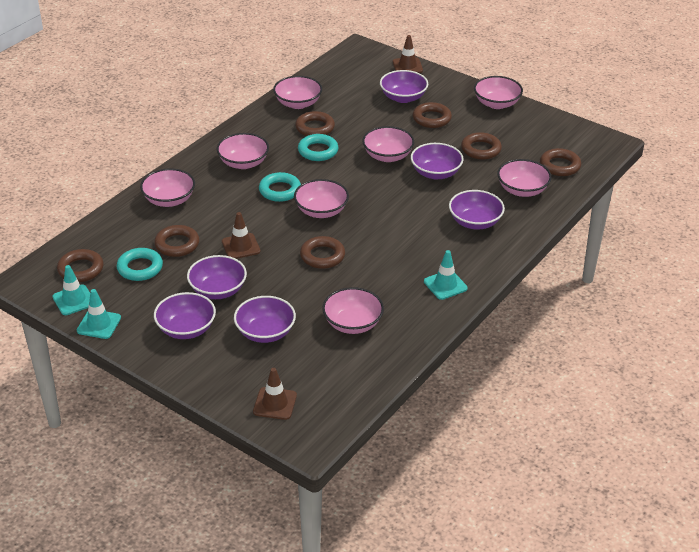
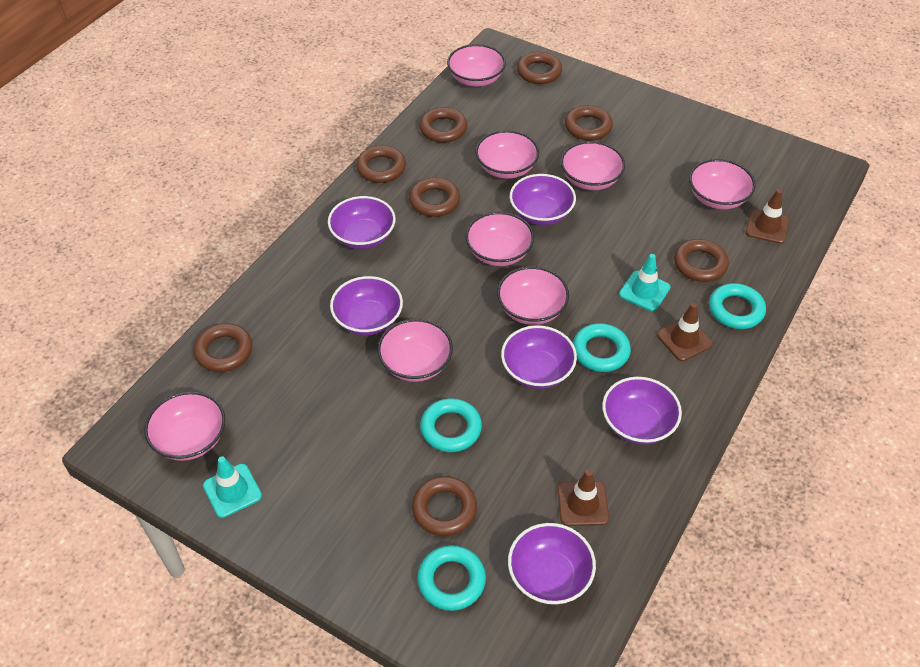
brown ring: [57,249,104,282] [154,225,200,257] [295,111,335,136] [300,236,345,269] [413,102,452,128] [461,132,502,160] [540,148,581,176] = 7 -> [194,323,252,372] [356,145,406,183] [409,178,460,217] [412,476,477,536] [419,107,467,143] [517,52,562,84] [565,105,613,141] [674,239,729,282] = 8
turquoise ring: [117,248,163,281] [259,172,301,202] [298,134,338,161] = 3 -> [417,545,486,611] [420,398,482,452] [573,323,631,372] [709,283,766,329] = 4
turquoise traffic cone: [52,265,90,315] [77,289,121,339] [424,250,468,300] = 3 -> [203,456,262,518] [619,254,670,311] = 2

